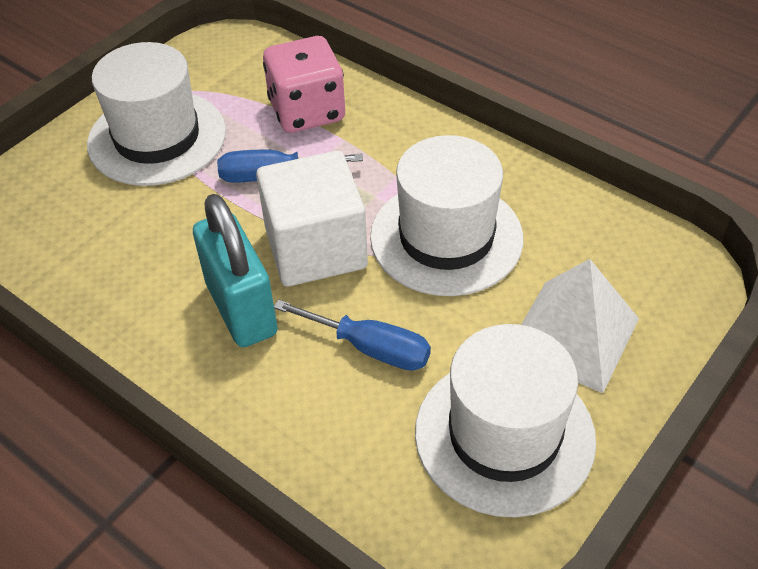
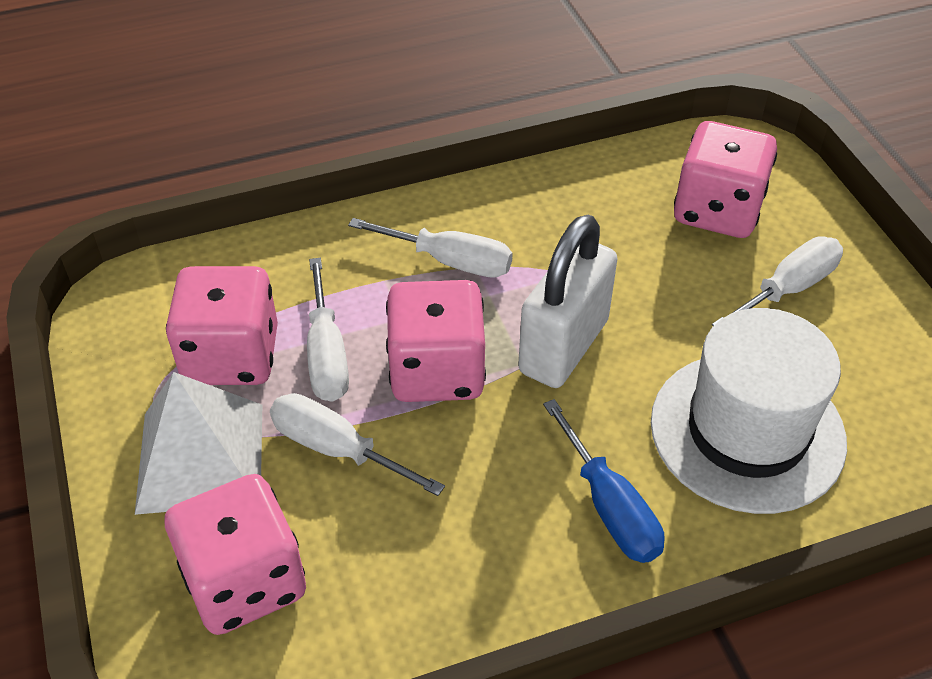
blue screwdriver: [217,150,363,183] [274,299,431,371] = 2 -> [543,399,665,563] = 1
pink dice: [263,36,345,133] = 1 -> [165,474,306,635] [166,266,278,385] [386,280,486,402] [674,121,777,238] = 4
turquoise padlock: [193,194,278,347] = 1 -> none = 0
white cube: [256,151,368,287] = 1 -> none = 0
white hat: [87,42,226,186] [370,135,523,296] [415,324,596,517] = 3 -> [651,308,847,514] = 1
white padlock: none = 0 -> [518,215,618,388] = 1
white screwdriver: none = 0 -> [270,393,445,496] [307,258,349,402] [348,218,513,278] [712,236,843,326] = 4

